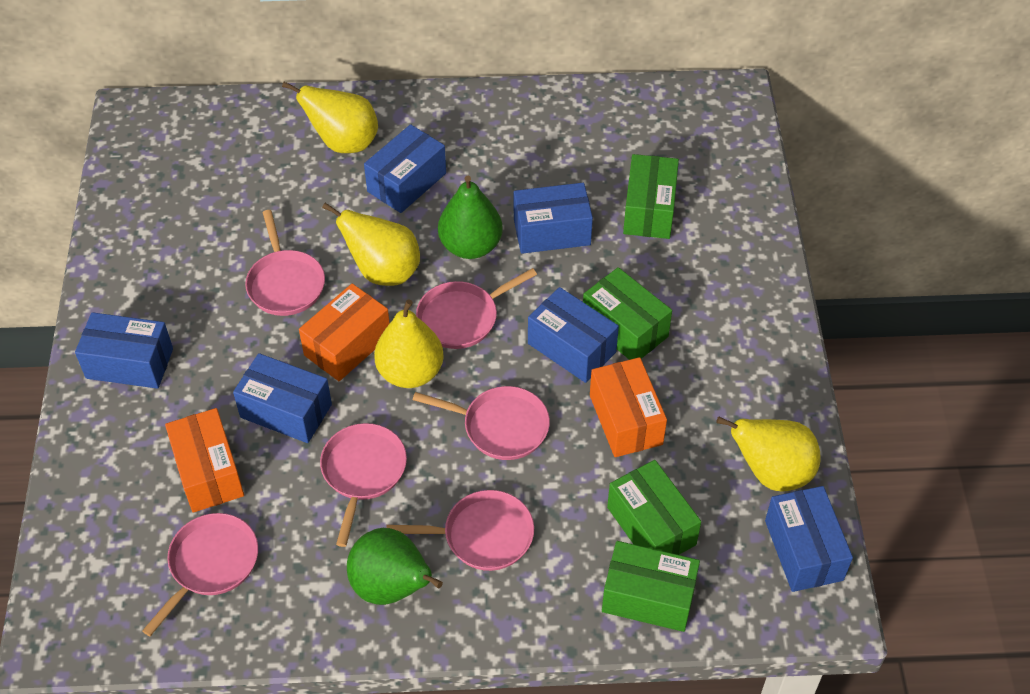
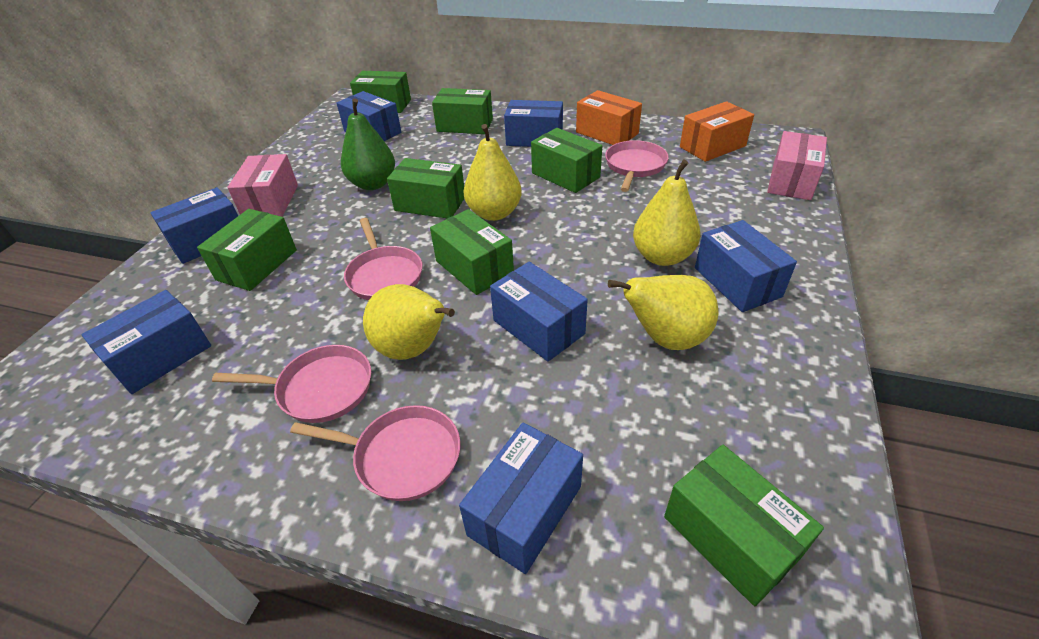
blue box: [75,312,173,389] [233,353,332,443] [364,124,446,213] [514,183,593,254] [528,287,619,383] [765,486,853,592] = 6 -> [81,290,211,394] [150,187,238,264] [336,91,401,141] [459,422,583,574] [490,262,588,362] [504,100,563,147] [695,220,797,312] = 7
green box: [583,267,672,360] [602,541,700,632] [607,460,701,555] [623,154,679,239] = 4 -> [197,209,297,291] [350,71,411,113] [387,158,464,218] [430,209,514,295] [432,88,493,134] [531,128,602,193] [664,445,824,606] = 7
green pear: [347,528,443,605] [438,176,503,259] = 2 -> [341,98,395,190] = 1
orange box: [165,408,244,513] [299,284,390,381] [590,357,667,457] = 3 -> [576,90,642,145] [680,101,754,162] = 2
pink box: none = 0 -> [227,154,298,217] [767,131,827,200] = 2
pink pan: [142,513,258,636] [245,210,325,316] [320,423,407,547] [386,490,534,571] [413,386,550,460] [416,268,537,349] = 6 -> [212,345,371,423] [290,405,460,501] [344,218,422,300] [605,140,669,192] = 4

